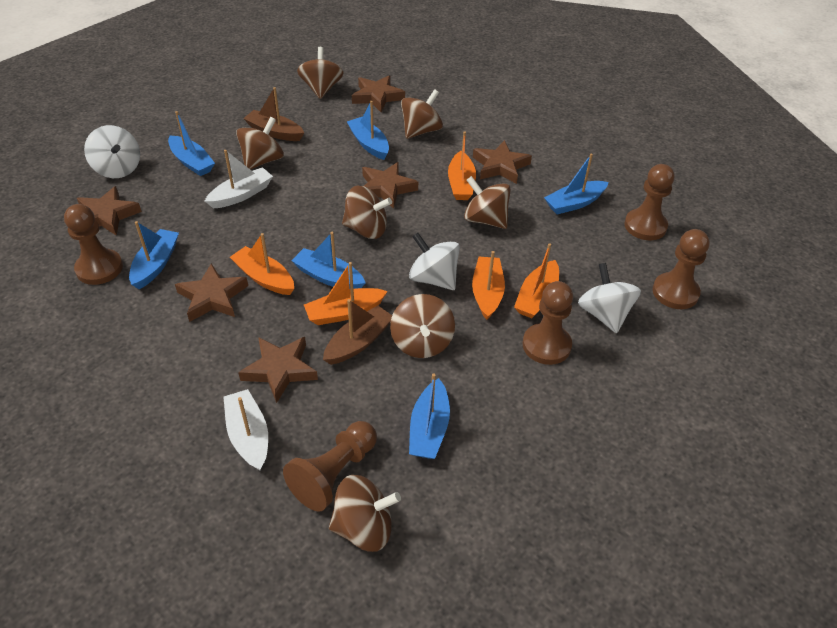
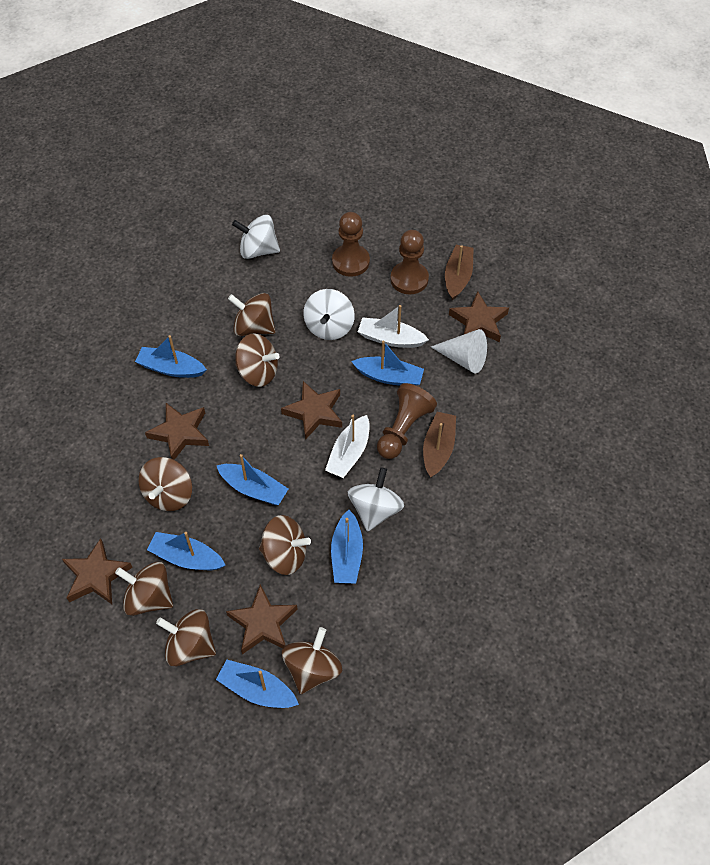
brown pawn: [64,204,123,285] [283,421,377,512] [523,281,573,365] [624,164,675,240] [653,229,710,309] = 5 -> [332,212,370,277] [377,383,437,459] [390,230,429,294] = 3
brown star: [77,186,142,236] [175,263,248,322] [238,337,318,403] [352,75,405,112] [362,162,418,209] [473,140,532,184] = 6 -> [62,538,133,604] [145,403,209,460] [226,585,298,654] [281,381,342,440] [449,291,509,342] = 5
orange boat: [230,233,294,295] [304,262,388,325] [448,132,476,200] [472,251,505,320] [514,243,559,318] = 5 -> none = 0
white cone: none = 0 -> [431,329,487,374] = 1

